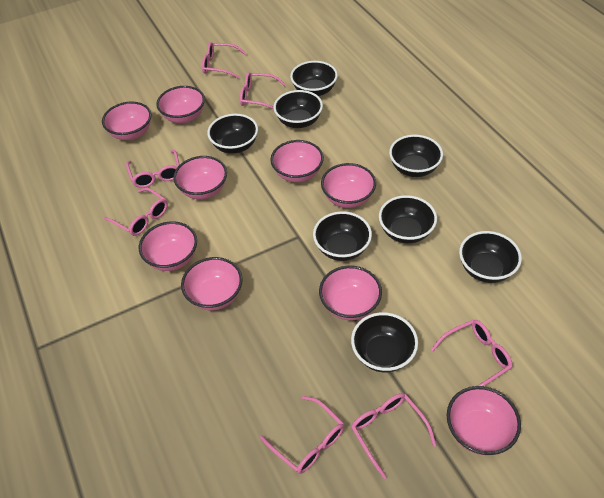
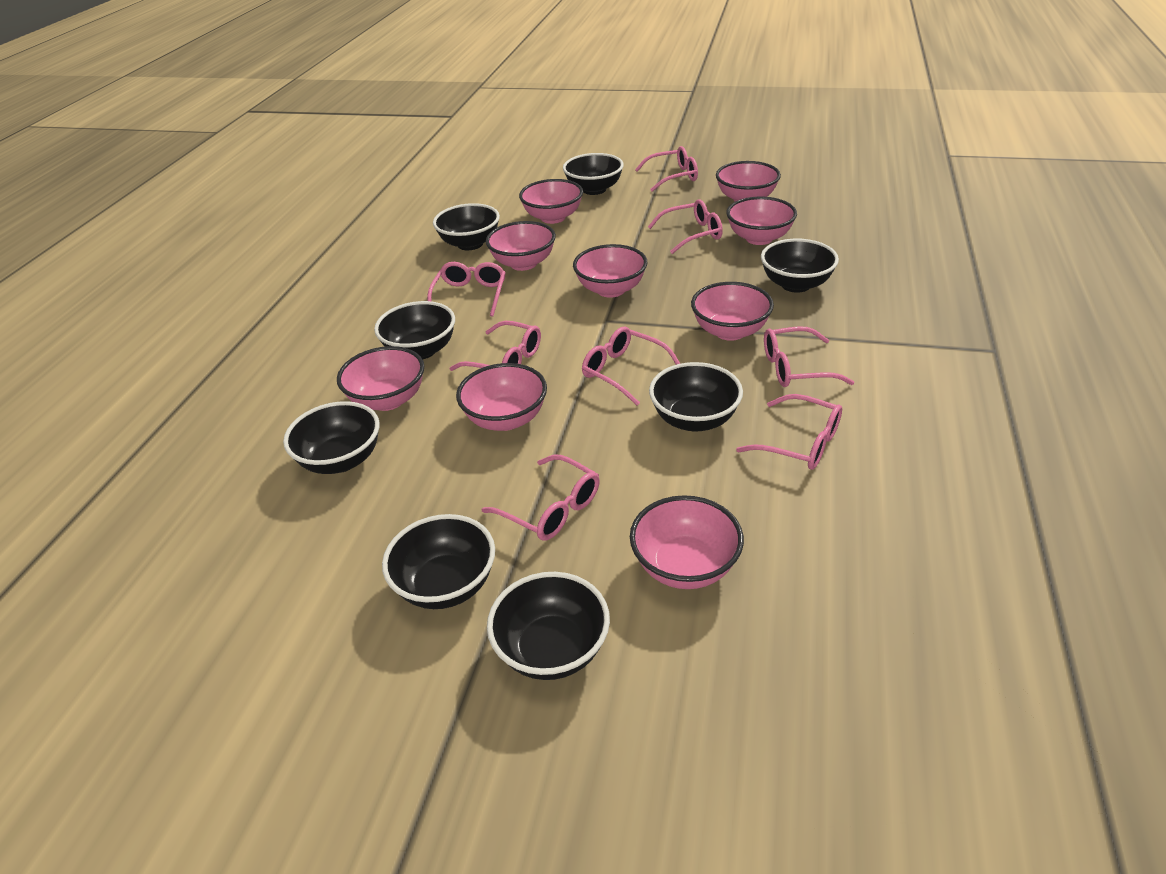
pink glasses: [104,188,168,236] [126,150,180,188] [202,42,247,78] [240,72,286,110] [260,396,344,474] [351,393,436,479] [431,320,512,386] = 7 -> [427,262,506,317] [449,321,541,371] [482,454,600,541] [582,326,680,406] [635,146,698,192] [648,199,723,254] [736,394,842,470] [764,327,854,387] = 8

